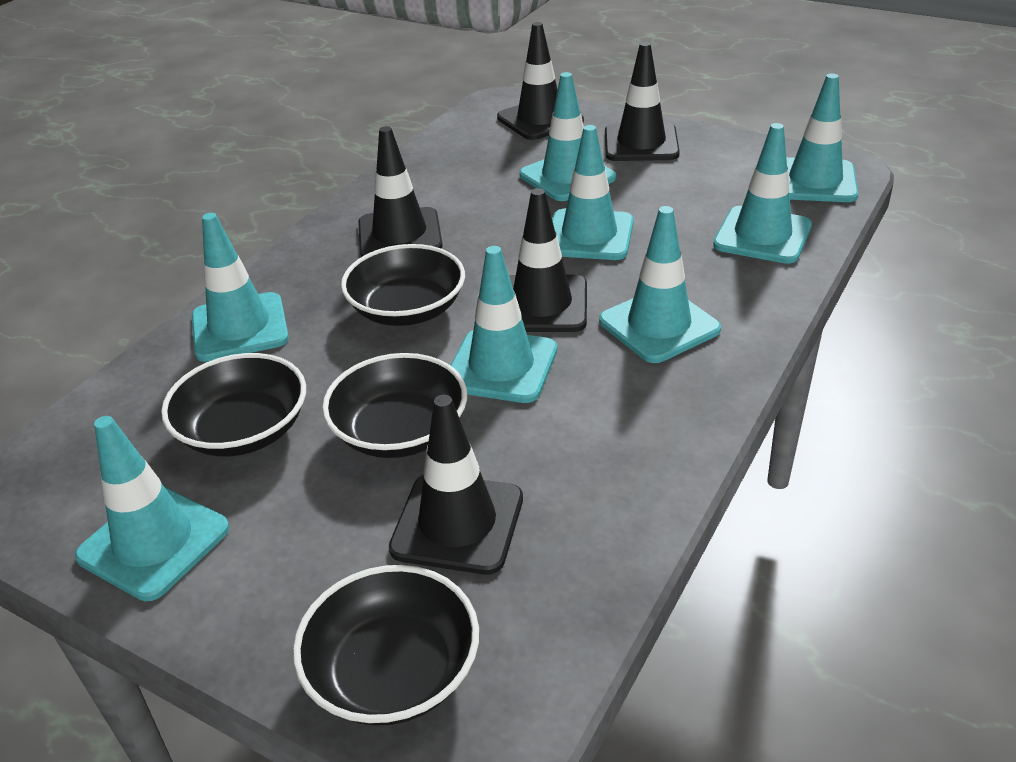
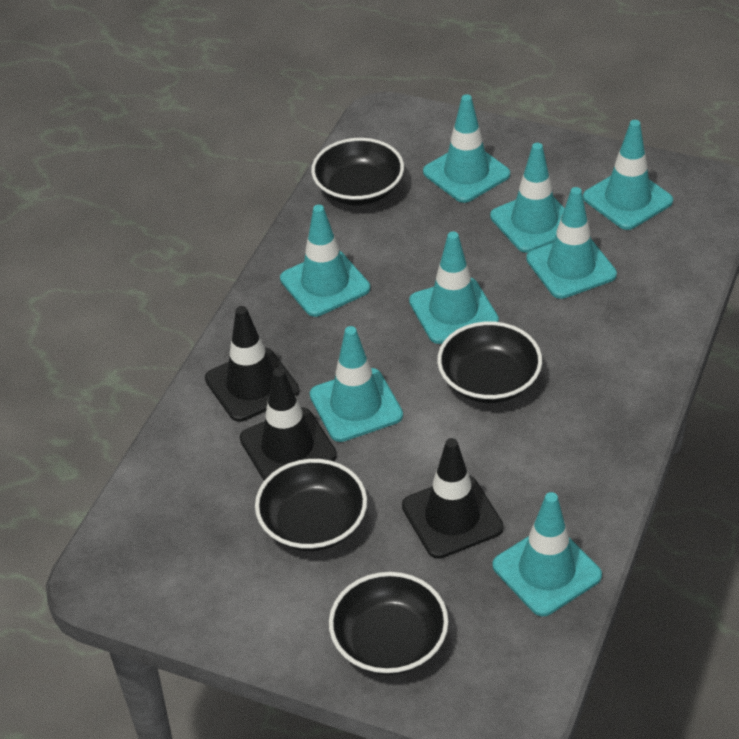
black traffic cone: [358,126,443,257] [389,395,523,575] [497,22,584,140] [509,188,587,332] [605,42,680,161] = 5 -> [205,306,299,422] [240,368,337,480] [402,438,504,559] = 3

